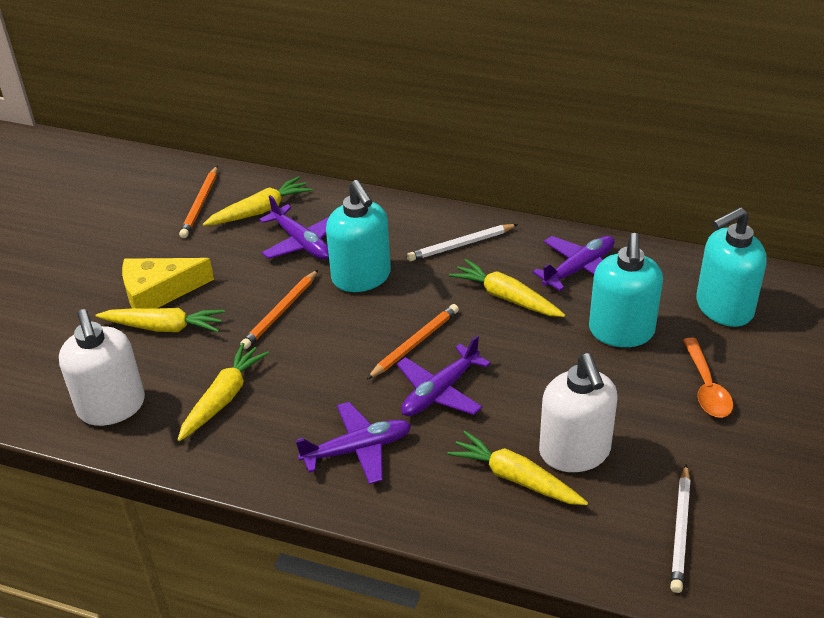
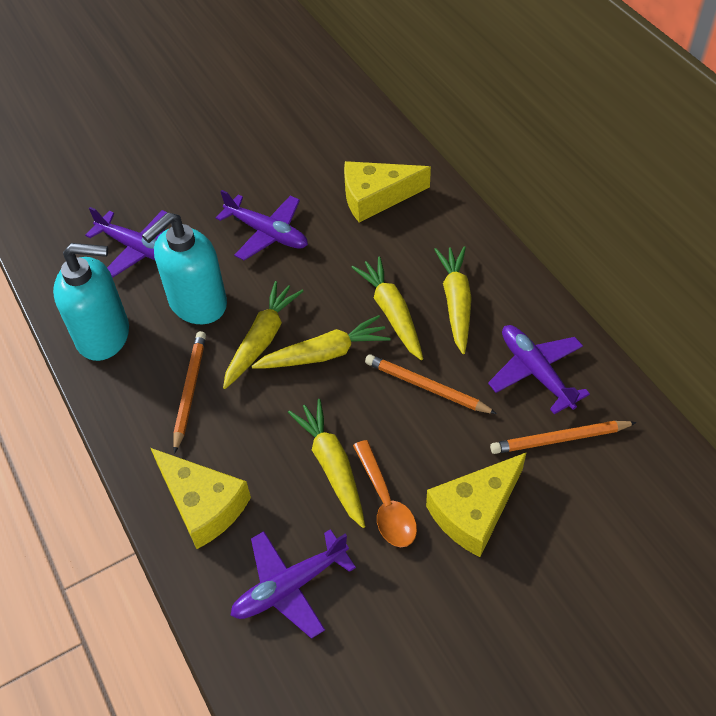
turquoise soap dispenser: [326,180,391,292] [589,233,663,347] [696,207,767,327] = 3 -> [53,243,129,361] [142,212,227,324] = 2
white pencil: [407,224,518,261] [670,464,691,593] = 2 -> none = 0
white soap dispenser: [59,309,145,426] [539,353,618,472] = 2 -> none = 0
yellow cheese: [122,258,214,308] = 1 -> [151,448,251,549] [344,161,431,223] [426,452,527,557] = 3

